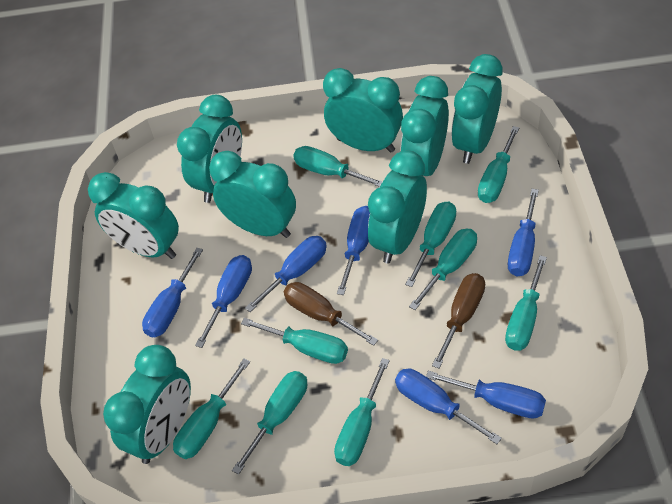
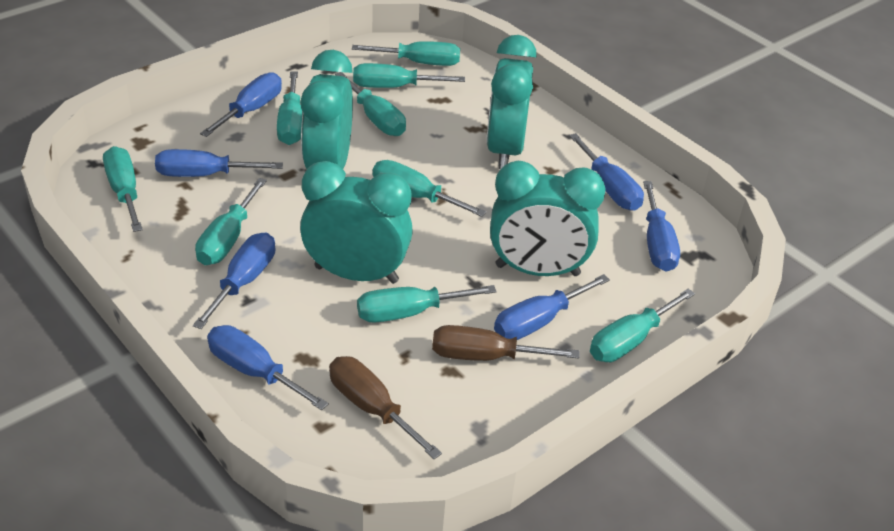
turquoise clock: [88,172,179,259] [103,345,191,464] [177,95,242,203] [209,151,296,238] [323,68,403,153] [368,150,427,264] [400,76,449,176] [451,54,502,164] = 8 -> [300,161,413,284] [301,50,353,169] [486,35,537,169] [490,161,606,276] = 4

